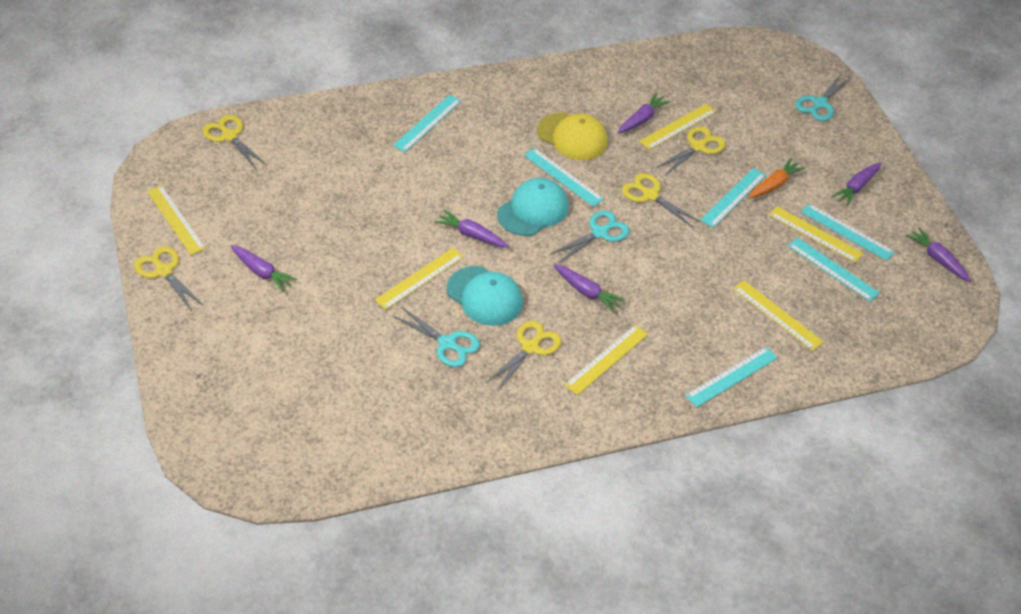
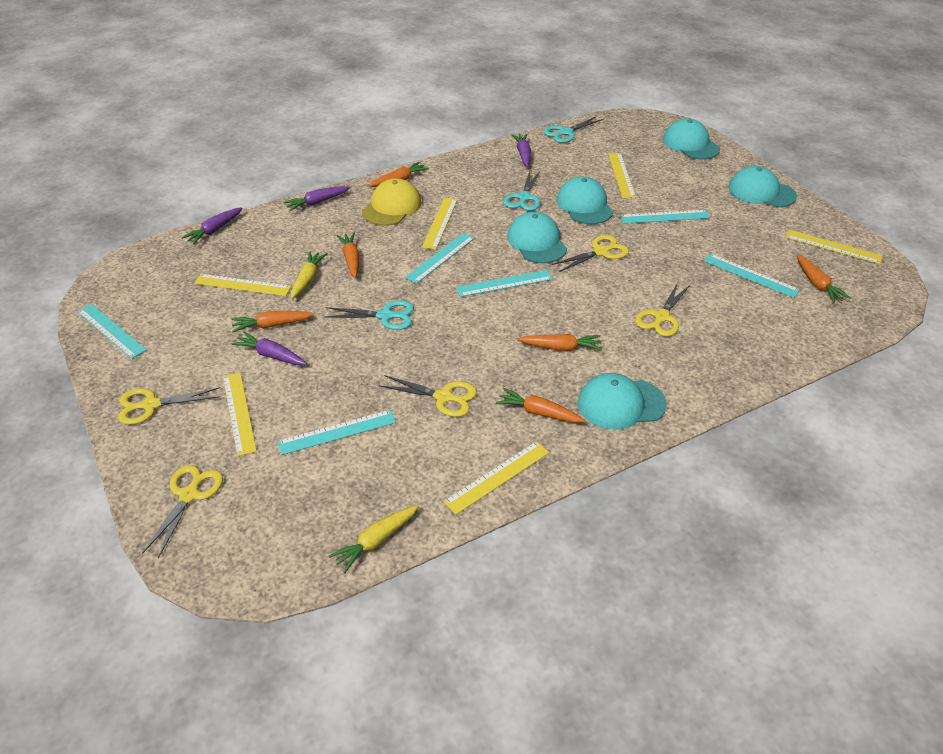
orange carrot: [748,158,806,199] = 1 -> [231,311,314,332] [336,233,359,278] [368,162,429,187] [496,388,585,423] [517,334,602,351] [797,255,851,303] = 6
purple carrot: [230,245,298,292] [434,210,509,248] [553,264,625,313] [617,93,671,134] [831,162,881,206] [906,227,971,282] = 6 -> [181,207,242,244] [231,332,307,365] [283,186,350,211] [512,133,531,167] = 4
turquoise cap: [447,266,523,326] [497,178,569,236] = 2 -> [507,212,567,263] [557,176,613,224] [578,373,667,430] [663,118,720,159] [728,166,797,207] = 5
yellow carrot: none = 0 -> [291,251,327,299] [329,505,419,573] = 2

